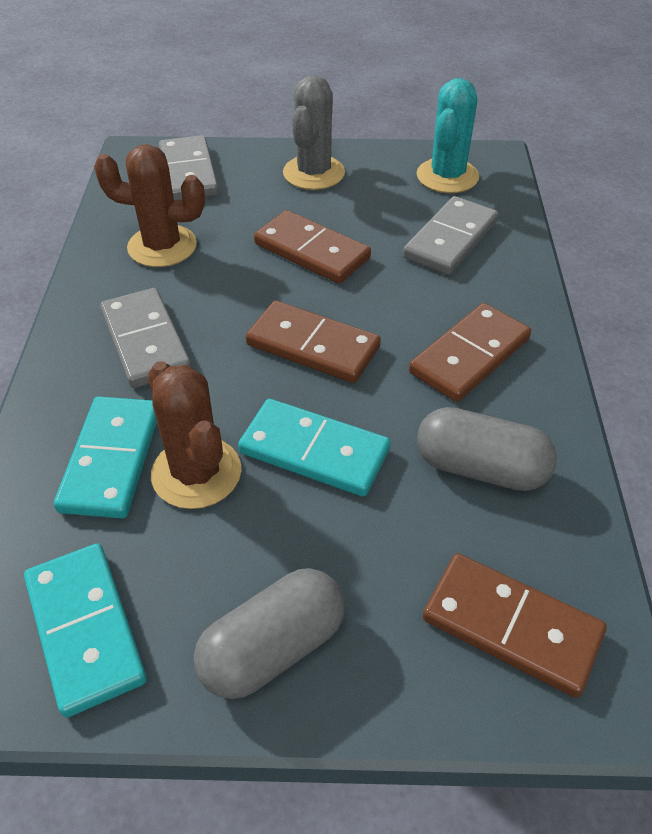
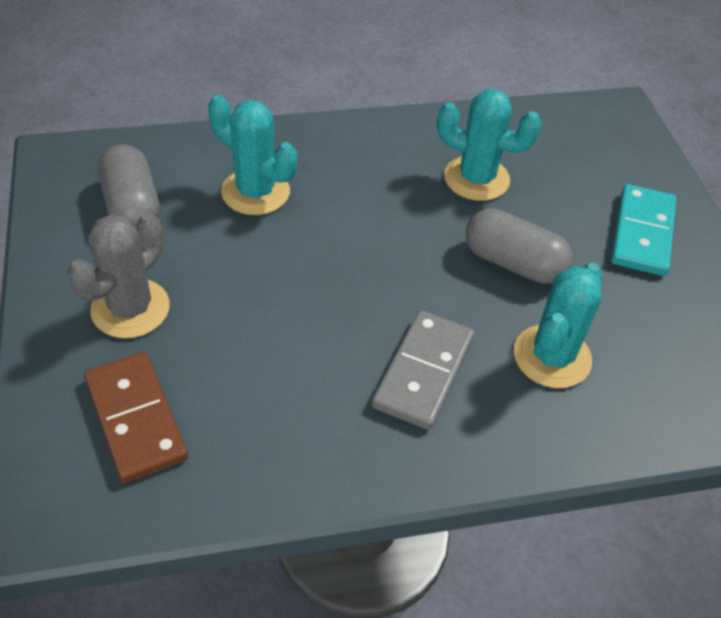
brown cactus: [94,144,205,267] [148,361,241,509] = 2 -> none = 0
brown domino: [246,301,381,383] [254,210,371,284] [409,303,531,402] [423,553,607,698] = 4 -> [84,352,188,483] = 1
grey domino: [100,288,191,388] [159,135,219,200] [403,196,499,275] = 3 -> [372,311,474,430] = 1
turquoise cactus: [417,78,479,193] = 1 -> [208,95,297,215] [437,89,542,201] [514,263,603,388] = 3
turquoise domino: [24,543,147,718] [54,397,157,519] [238,399,391,497] = 3 -> [611,184,676,276] = 1

